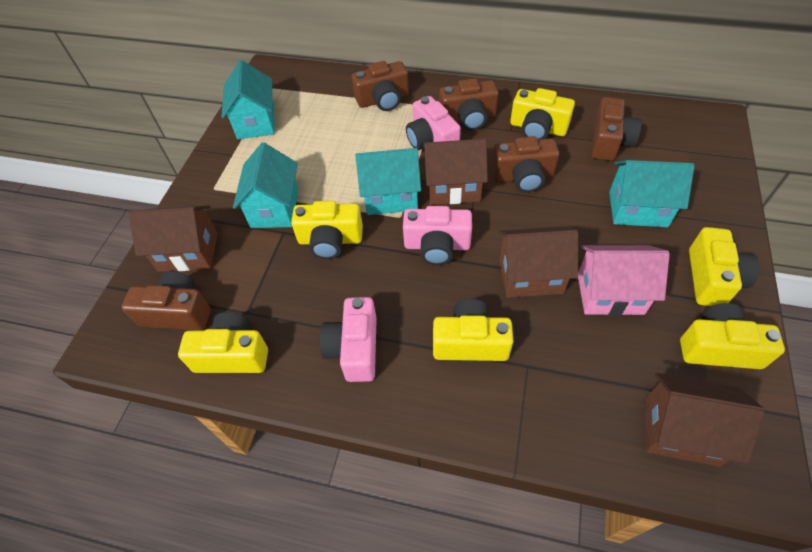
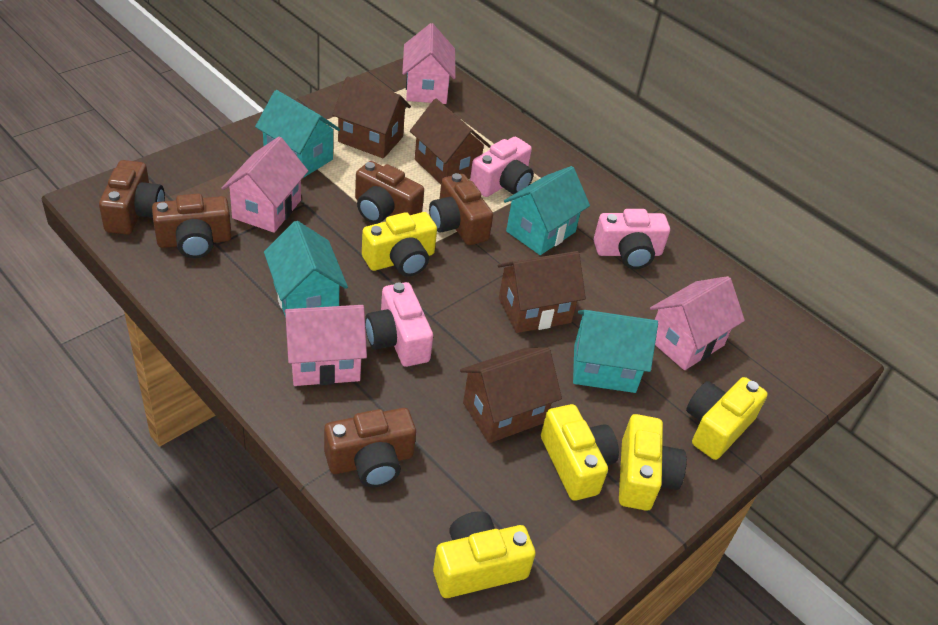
pink house: [578,245,670,316] = 1 -> [221,137,308,233] [284,305,367,386] [402,23,455,104] [650,276,745,370] = 4
yellow camera: [178,312,268,373] [291,201,363,259] [433,299,513,361] [510,88,575,140] [680,303,785,369] [689,227,759,306] = 6 -> [362,212,437,276] [433,511,536,598] [541,404,619,501] [619,414,687,511] [686,377,768,460] = 5

